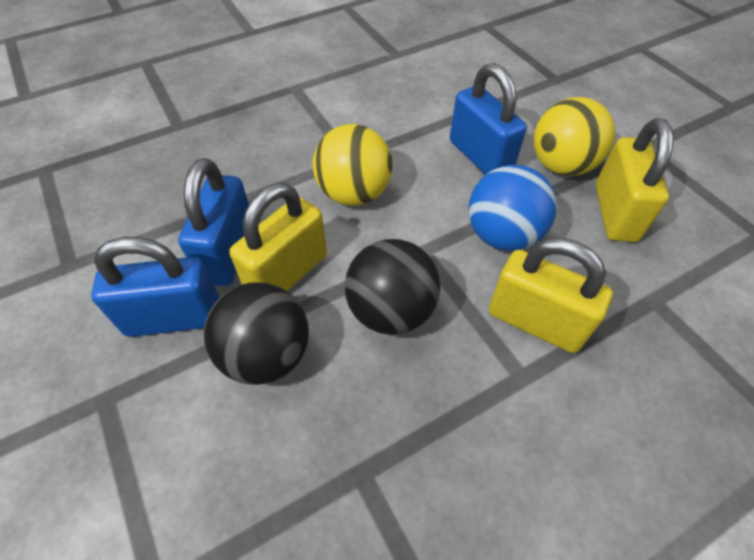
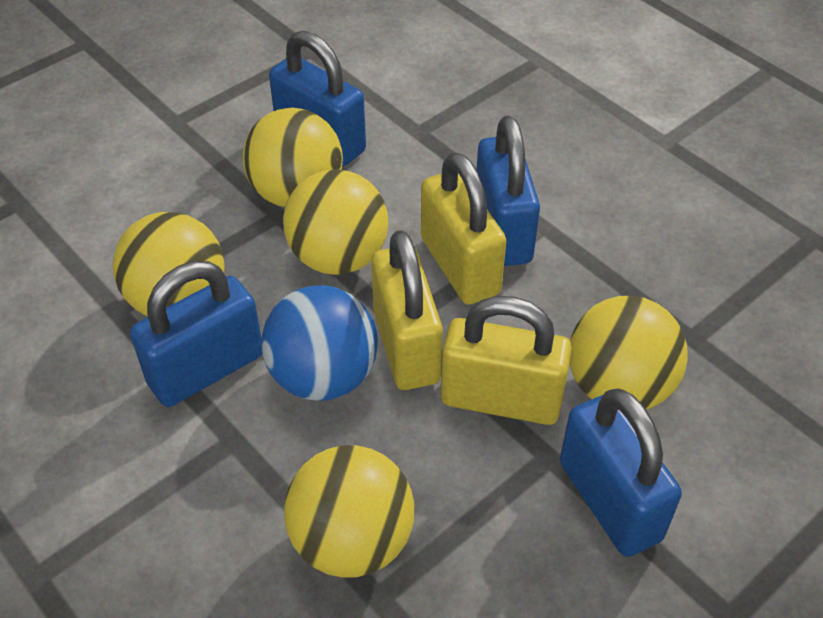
black ball: [204,282,309,385] [345,239,441,335] = 2 -> none = 0
blue padlock: [91,237,220,337] [178,158,249,286] [450,63,527,175] = 3 -> [130,261,263,407] [269,31,366,166] [477,116,540,266] [560,388,682,557] = 4
yellow ball: [313,124,393,206] [534,97,615,176] = 2 -> [113,212,225,316] [243,108,343,207] [283,169,389,275] [284,445,414,578] [569,295,688,409] = 5

